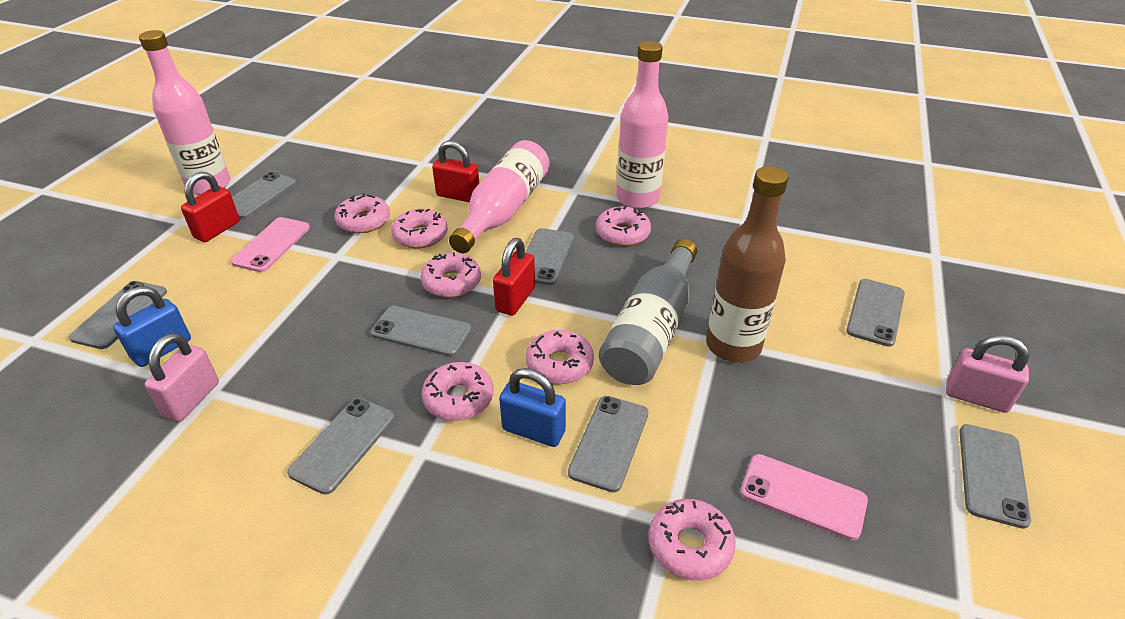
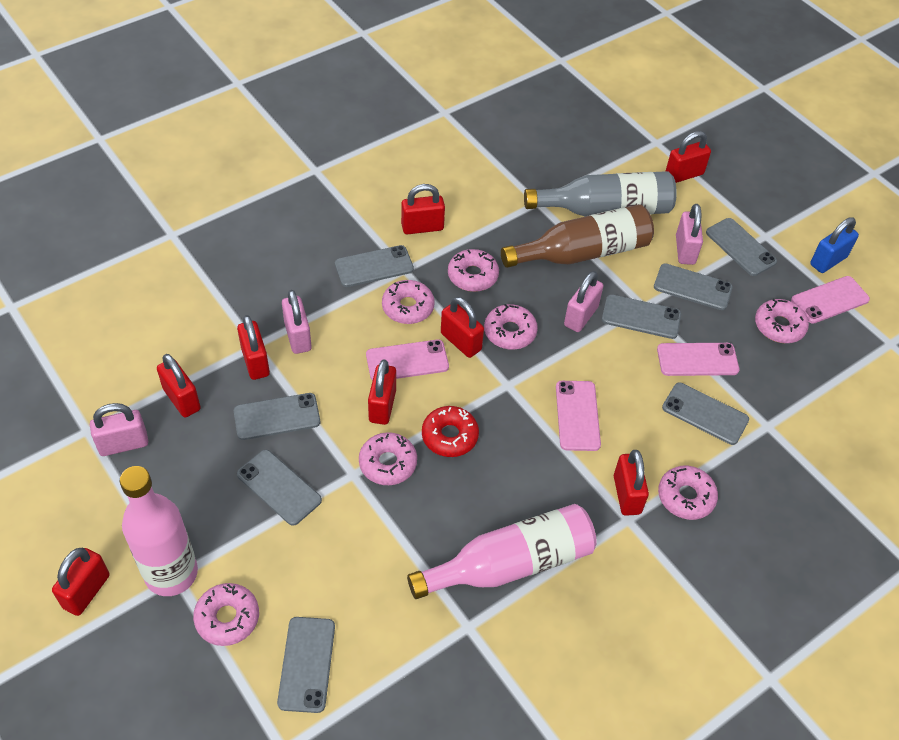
blue padlock: [113,286,191,367] [499,368,566,447] = 2 -> [810,217,859,273] = 1
pink bottle: [139,30,230,195] [449,140,550,253] [616,41,668,209] = 3 -> [120,466,198,596] [407,504,597,599] = 2
pink padlock: [144,333,219,421] [946,335,1029,413] = 2 -> [90,403,148,456] [282,290,312,354] [564,271,603,332] [676,204,703,265] = 4
pink phone: [231,217,310,272] [740,454,868,540] = 2 -> [366,340,449,380] [556,381,601,451] [657,343,739,376] [791,276,870,324] = 4
red donut: none = 0 -> [422,406,479,457] = 1
red padlock: [181,172,240,242] [432,141,479,203] [493,238,535,316] = 3 -> [52,548,110,616] [157,354,201,417] [237,315,270,380] [368,359,396,425] [401,184,445,234] [441,297,484,358] [614,450,649,516] [666,131,711,183] = 8

